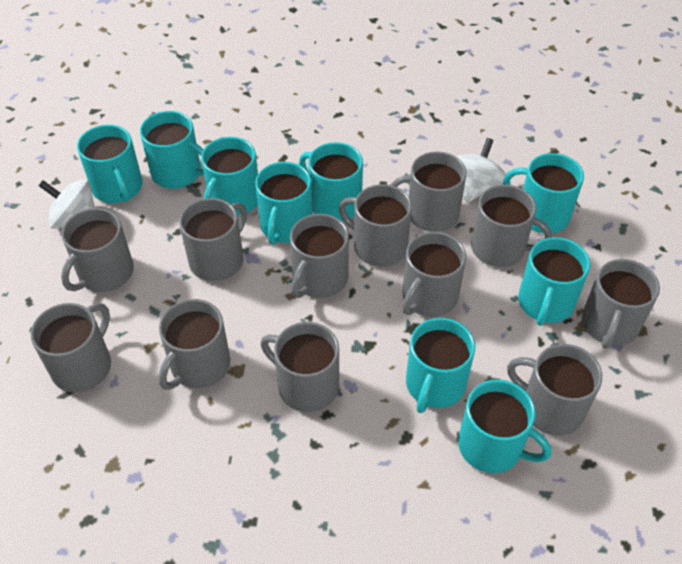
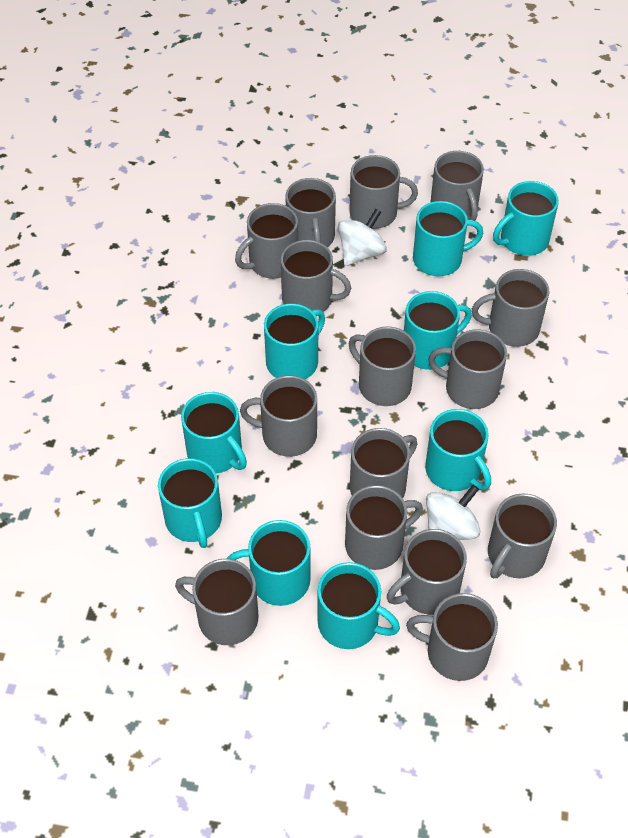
grey mug: [30,303,111,393] [61,208,134,292] [159,299,231,390] [179,198,247,281] [261,322,339,412] [290,214,349,298] [339,184,412,267] [390,152,466,232] [402,232,466,317] [471,185,552,267] [507,344,602,436] [582,259,660,349] = 12 -> [175,559,259,645] [235,203,298,279] [240,375,317,457] [281,240,351,312] [285,178,336,247] [345,485,423,570] [349,155,418,229] [349,326,416,406] [350,428,417,498] [387,529,467,615] [406,593,498,681] [428,329,507,409] [430,151,484,221] [472,269,549,347] [488,493,557,578] = 15

